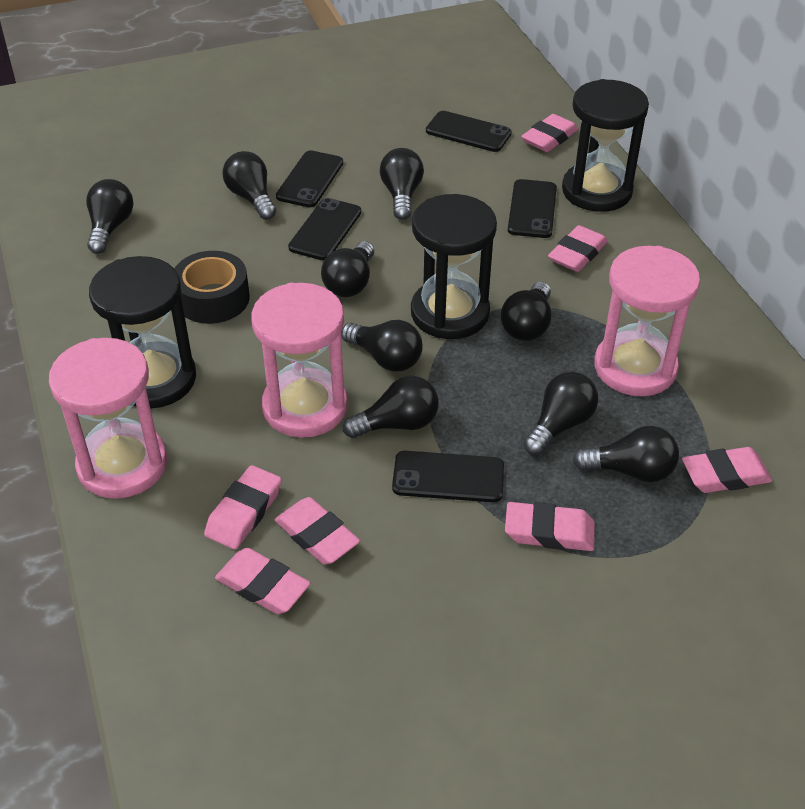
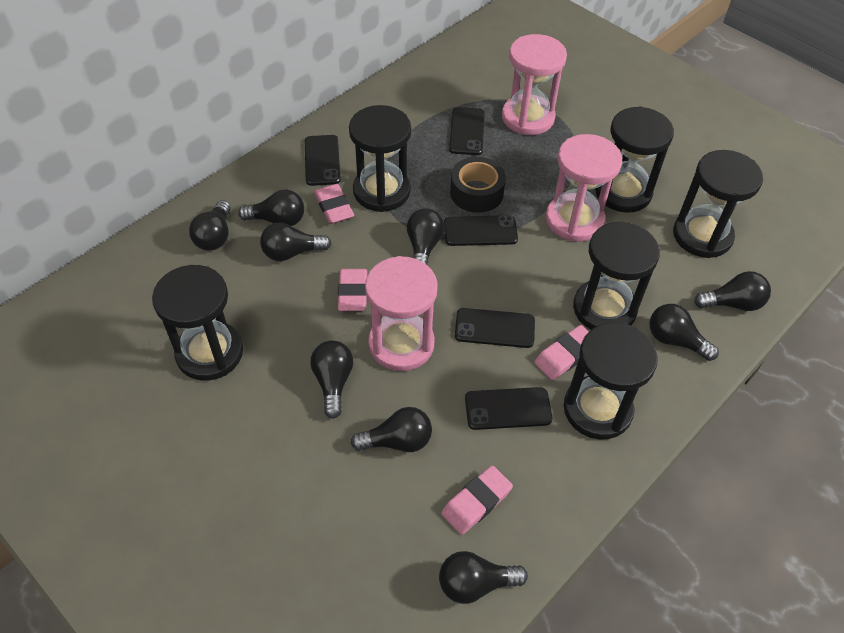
black hourglass: [89,256,196,409] [411,194,497,339] [562,79,649,212] = 3 -> [152,265,243,381] [349,105,411,212] [564,322,658,440] [573,221,660,329] [595,106,674,213] [673,150,763,258] = 6
pink eraser: [204,465,282,549] [215,548,310,614] [275,497,360,565] [505,502,595,551] [521,114,578,152] [548,225,608,272] [682,447,772,493] = 7 -> [314,184,354,224] [338,269,367,311] [441,465,513,535] [534,325,589,380] = 4

